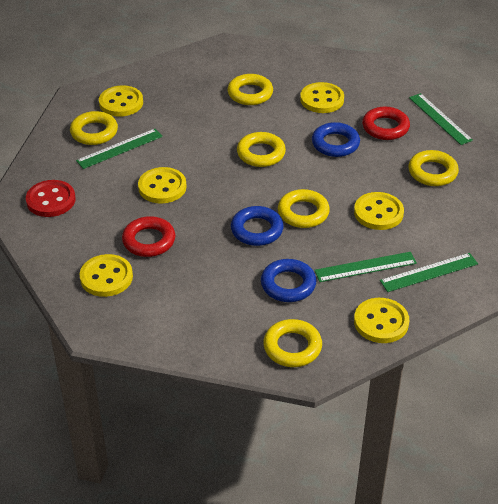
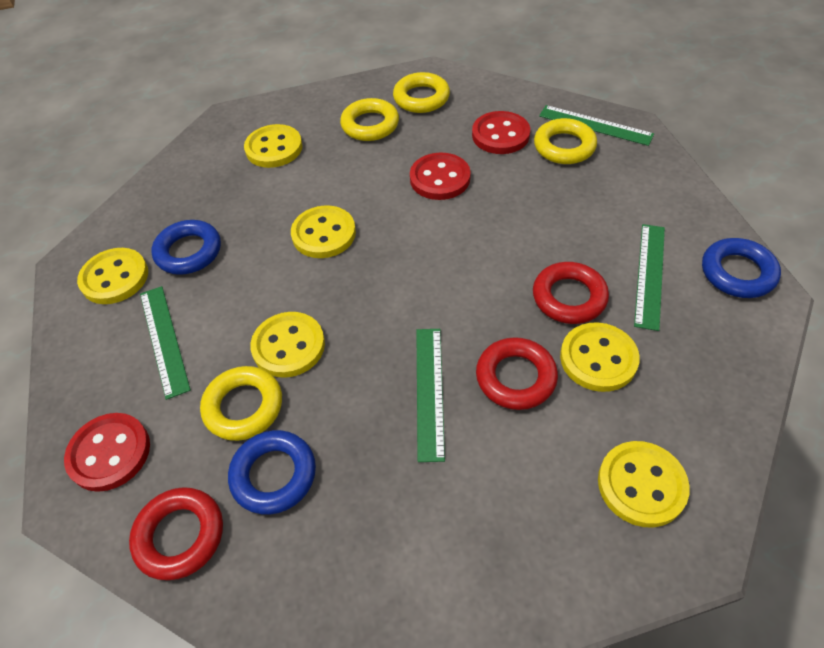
red button: [26,180,76,217] = 1 -> [64,413,150,492] [410,152,471,200] [472,111,530,154] = 3
red ring: [122,216,175,257] [362,107,410,140] = 2 -> [129,487,223,580] [476,337,558,410] [533,262,609,324] = 3
yellow ring: [70,111,118,145] [228,74,273,105] [237,132,286,167] [263,319,322,367] [278,189,330,228] [408,150,459,186] = 6 -> [200,366,282,441] [340,98,399,141] [393,72,450,113] [534,118,597,164] = 4

